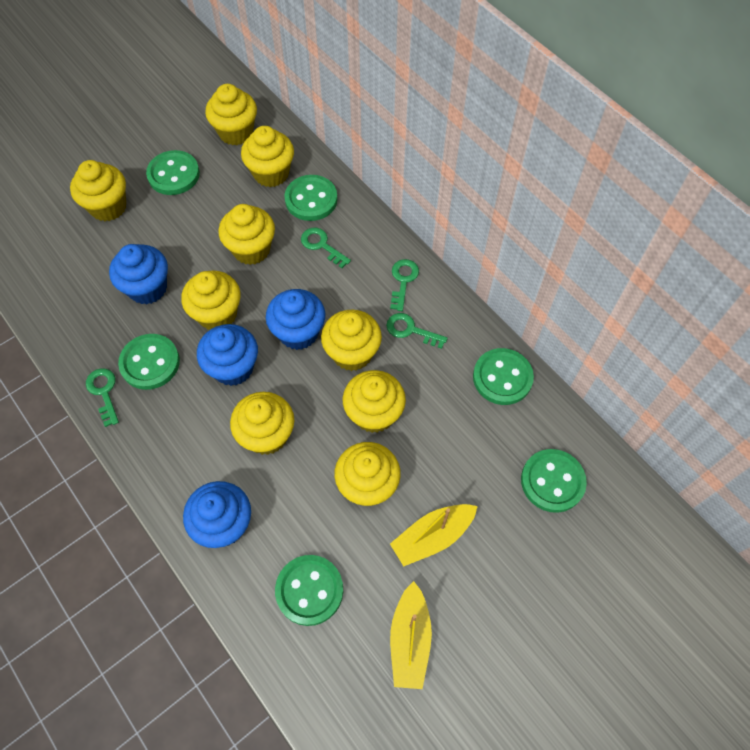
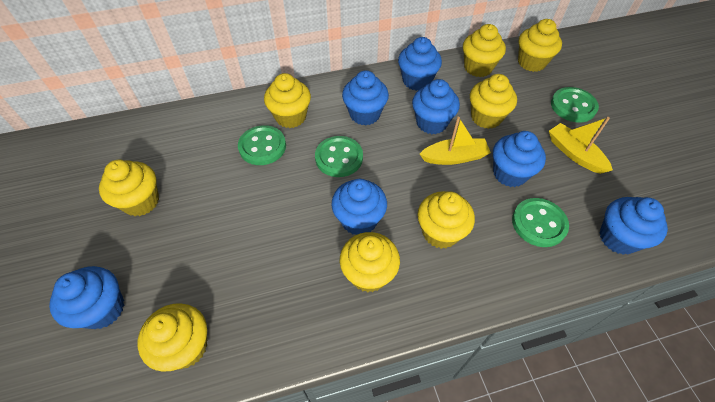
blue cupcake: [109,244,168,305] [183,481,251,548] [197,324,258,386] [266,289,326,350] = 4 -> [49,266,124,329] [331,179,387,235] [342,70,389,125] [398,37,442,91] [412,79,460,134] [493,131,546,187] [599,197,668,254] = 7
green button: [118,334,180,390] [146,150,200,195] [275,555,343,626] [284,175,338,221] [473,348,534,405] [521,449,587,513] = 6 -> [238,125,286,165] [315,136,363,177] [512,198,569,247] [551,87,599,122] = 4
green key: [86,368,119,427] [301,228,351,268] [386,313,448,349] [390,259,419,311] = 4 -> none = 0
yellow cupcake: [70,160,126,221] [181,271,241,330] [205,84,257,145] [218,204,275,265] [230,392,294,455] [241,126,294,187] [321,310,382,371] [334,442,401,506] [343,370,406,433] = 9 -> [99,159,159,216] [137,303,207,372] [264,73,311,128] [340,232,400,292] [418,191,475,249] [463,24,506,77] [470,74,517,129] [518,19,562,72] = 8

